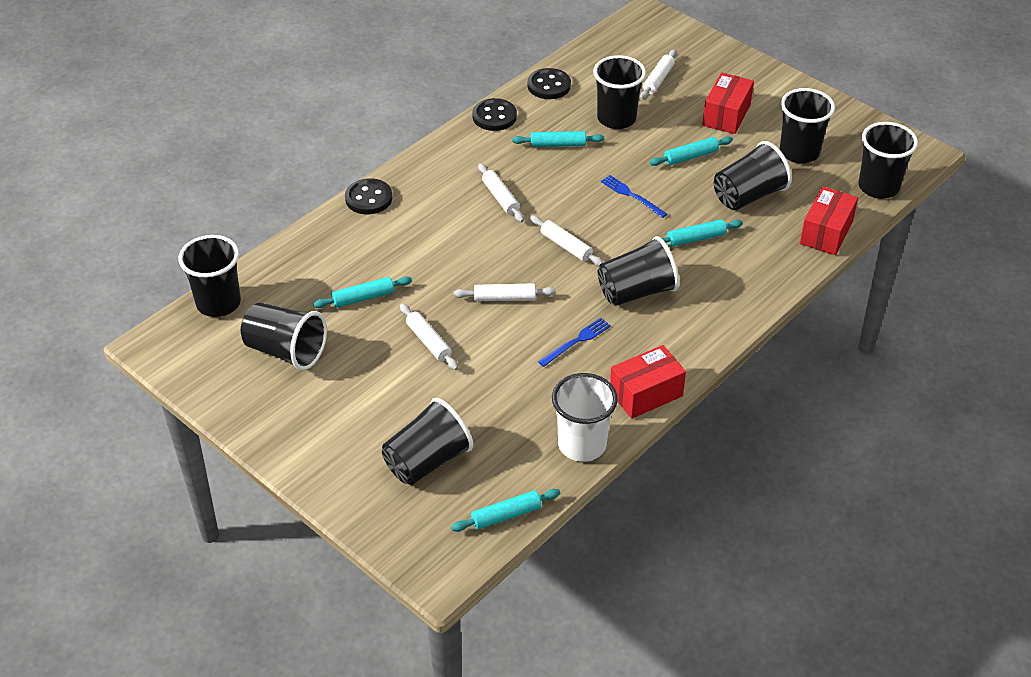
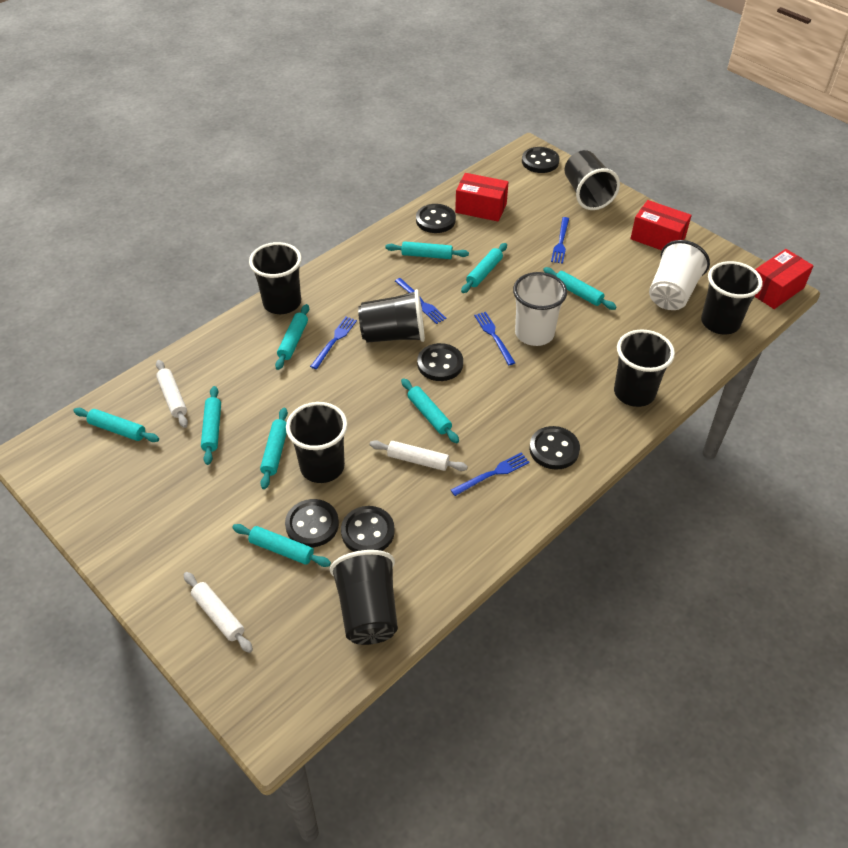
black button: [345,178,392,214] [472,98,517,131] [528,68,571,99] = 3 -> [285,499,339,547] [341,506,395,552] [416,204,456,233] [417,343,463,381] [522,147,560,173] [529,426,580,470] = 6
black cup: [179,235,241,317] [241,302,327,370] [382,398,473,485] [593,55,646,129] [598,236,679,306] [714,141,792,210] [780,88,835,164] [858,122,918,199] = 8 -> [249,242,302,314] [286,402,347,483] [330,550,398,645] [358,289,425,343] [564,150,620,210] [614,329,675,407] [701,261,763,334] = 7
blue fork: [538,318,611,367] [601,175,667,218] = 2 -> [310,317,357,369] [395,278,447,324] [451,452,530,496] [474,312,515,365] [551,217,569,264] = 5
turquoise rolling pin: [313,276,412,308] [451,489,560,532] [512,131,604,147] [650,136,733,166] [662,219,743,247] = 5 -> [73,408,159,442] [201,386,221,465] [232,524,331,567] [260,408,288,489] [275,304,309,370] [385,241,469,259] [401,378,459,443] [461,243,507,293] [543,267,617,310] = 9
white cup: [552,373,618,462] = 1 -> [513,272,567,346] [649,240,710,310] = 2
white rolling pin: [400,304,458,370] [454,283,556,302] [478,163,524,223] [530,216,604,266] [640,49,677,100] = 5 -> [156,360,188,428] [184,572,253,653] [370,440,468,471] = 3

